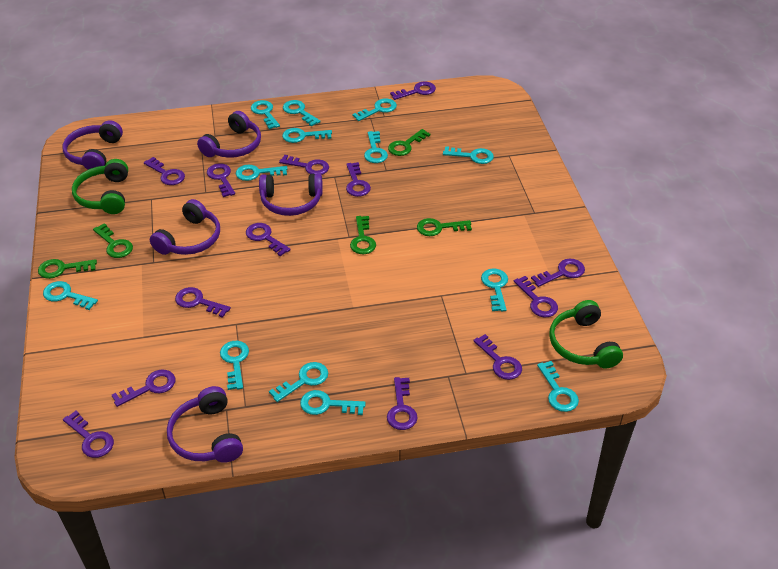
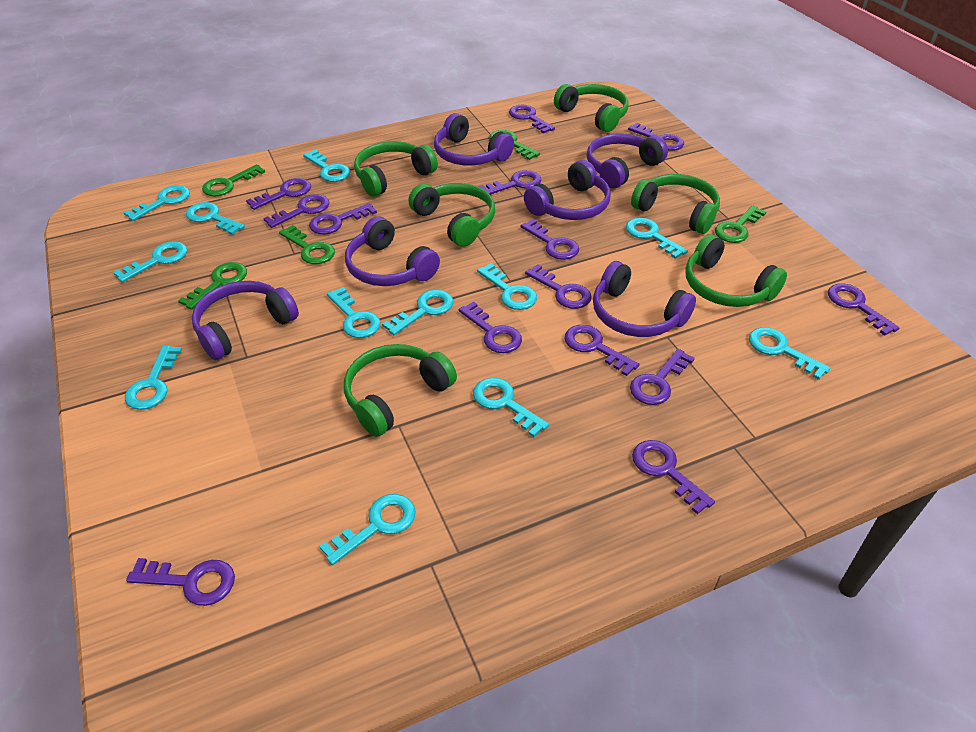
green headphones: [72,159,128,214] [549,300,623,369] = 2 -> [344,344,457,437] [354,141,438,197] [408,183,495,247] [554,84,628,132] [631,174,720,234] [685,234,787,307] = 6
purple headphones: [62,120,123,170] [150,199,220,255] [167,386,243,463] [197,111,261,158] [259,173,323,216] = 5 -> [192,281,299,360] [345,216,440,286] [434,113,514,166] [524,160,611,220] [587,133,668,188] [593,261,696,337] = 6
purple key: [63,411,114,458] [112,369,176,407] [144,157,185,185] [175,287,231,318] [207,163,235,197] [246,223,291,256] [279,155,329,175] [346,162,371,197] [387,377,418,430] [390,81,436,100] [473,334,522,380] [514,276,558,317] [531,258,585,287] = 13 -> [126,558,235,606] [246,178,311,210] [263,194,330,228] [309,203,377,234] [459,301,522,353] [478,170,541,195] [509,105,555,133] [520,219,580,260] [525,264,592,309] [564,325,640,376] [628,123,684,151] [630,349,695,405] [632,440,715,515] [828,283,900,336] = 14
turquoise key: [43,281,98,310] [220,341,249,390] [236,165,288,181] [251,100,280,129] [269,362,328,402] [282,128,332,143] [283,100,321,127] [300,390,366,415] [352,98,397,121] [364,131,388,163] [443,146,494,164] [481,269,508,312] [537,361,579,412] = 13 -> [113,241,187,283] [124,185,190,221] [125,345,182,410] [186,202,245,235] [303,150,350,182] [319,494,416,565] [327,287,381,338] [382,290,453,335] [473,378,549,437] [477,263,537,310] [626,218,688,259] [749,327,830,380] = 12

